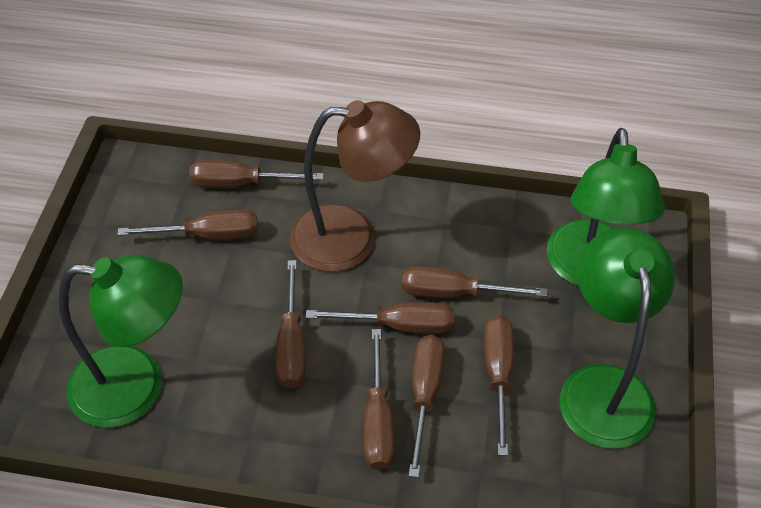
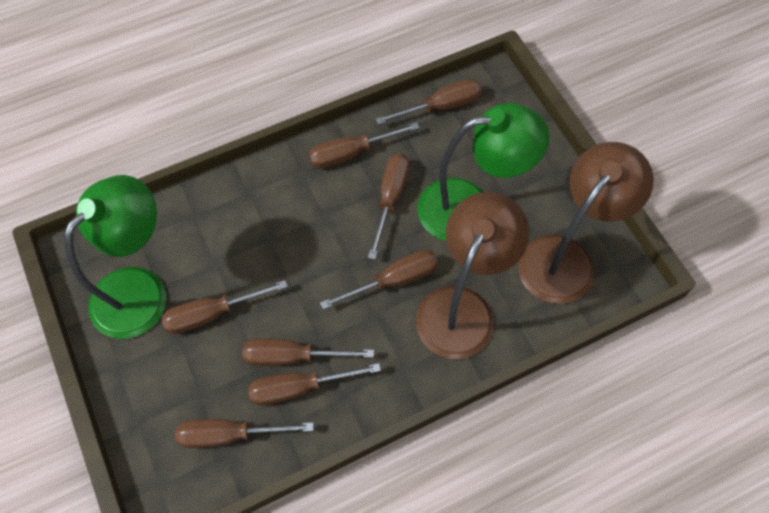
brown lamp: [290,100,420,272] = 1 -> [416,192,530,359] [518,142,654,304] = 2
green lamp: [59,255,183,428] [547,128,665,286] [560,227,675,449] = 3 -> [64,175,166,339] [417,103,550,241] = 2

